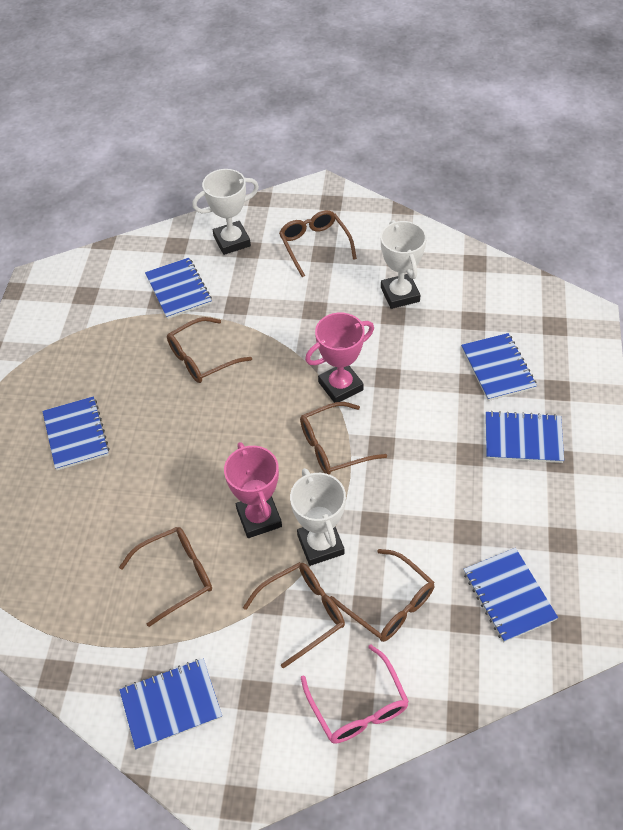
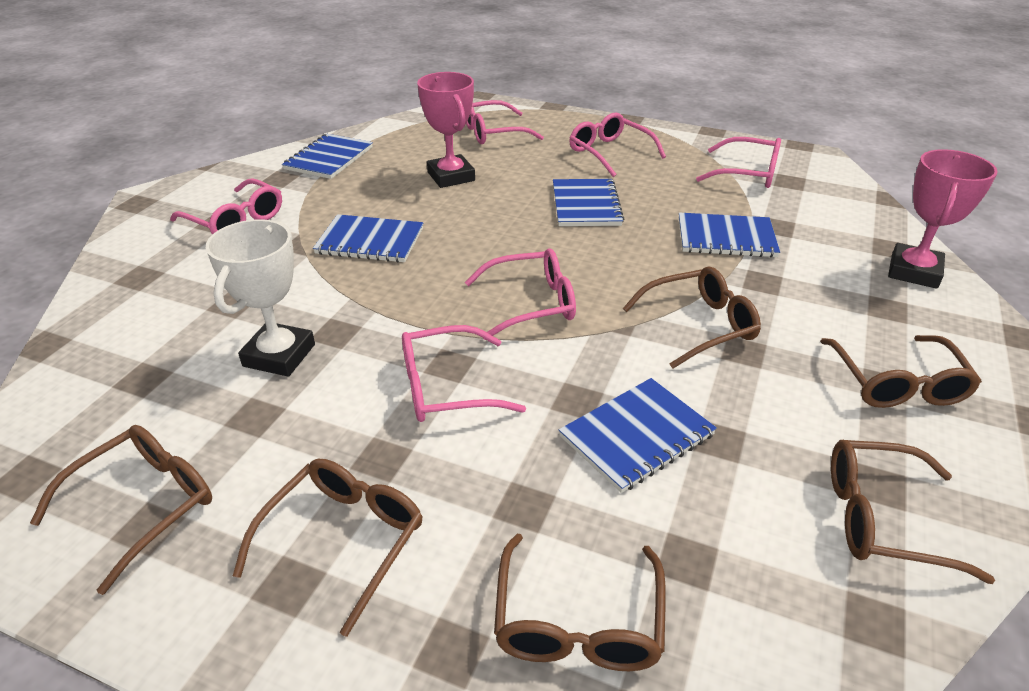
blue notebook: [42,396,110,470] [119,659,222,750] [145,258,212,319] [461,333,537,401] [463,548,558,642] [486,411,564,463] = 6 -> [282,134,373,179] [313,214,423,263] [553,179,624,226] [559,378,717,493] [679,213,780,258] = 5
pink glasses: [301,644,409,744] = 1 -> [170,178,282,235] [402,325,526,422] [465,248,576,340] [466,100,544,144] [569,112,666,177] [696,137,781,188] = 6
white trophy: [192,169,259,255] [290,468,346,566] [381,220,427,309] = 3 -> [206,219,315,377] = 1

